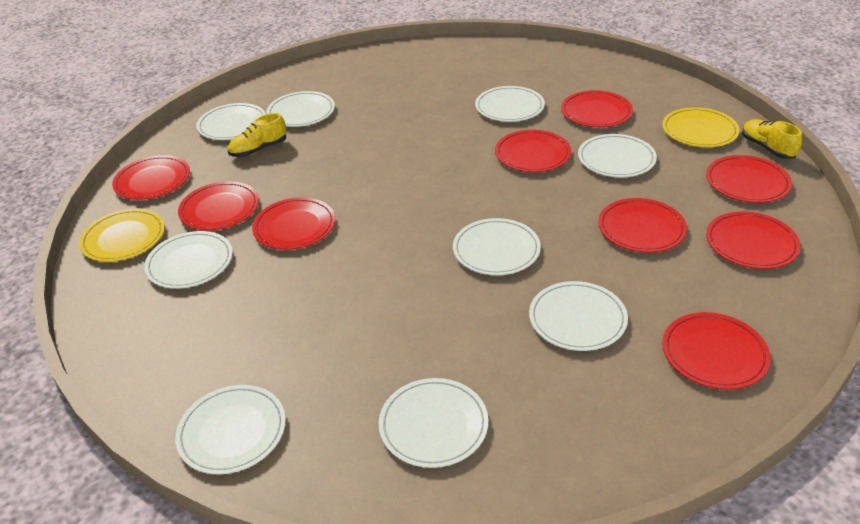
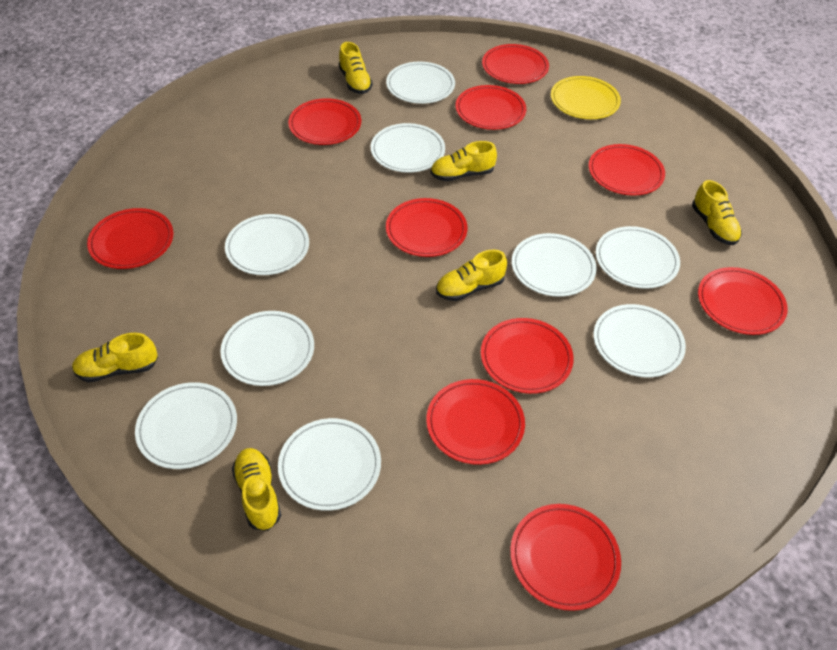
red plate: [112,155,190,200] [178,181,259,230] [252,197,335,250] [495,130,571,172] [561,90,633,127] [598,198,687,252] [662,312,770,390] [706,155,792,203] [706,212,801,269] = 9 -> [87,208,173,269] [288,98,361,145] [386,198,467,257] [426,379,525,465] [455,85,526,130] [481,318,574,394] [482,44,549,84] [510,504,621,611] [588,144,665,196] [698,267,788,335] = 10
yellow plate: [79,209,165,262] [662,107,740,147] = 2 -> [551,76,621,119] = 1
yellow shoe: [228,113,287,157] [742,119,802,159] = 2 -> [72,333,158,383] [232,448,281,531] [339,42,373,94] [430,141,497,181] [436,250,507,301] [692,180,742,245] = 6

